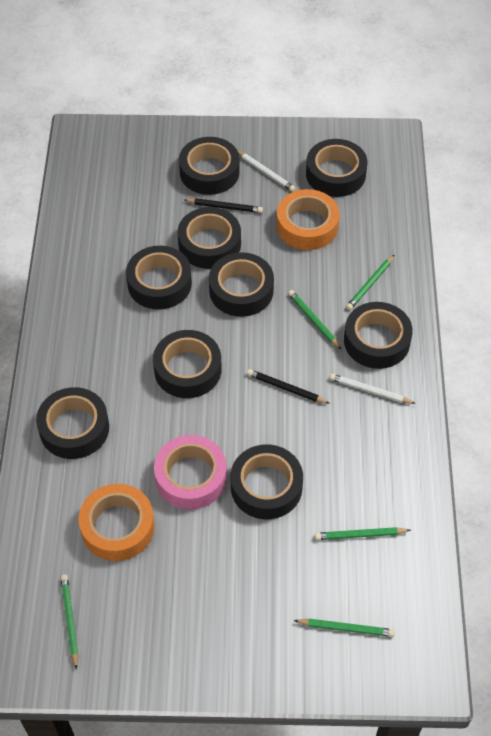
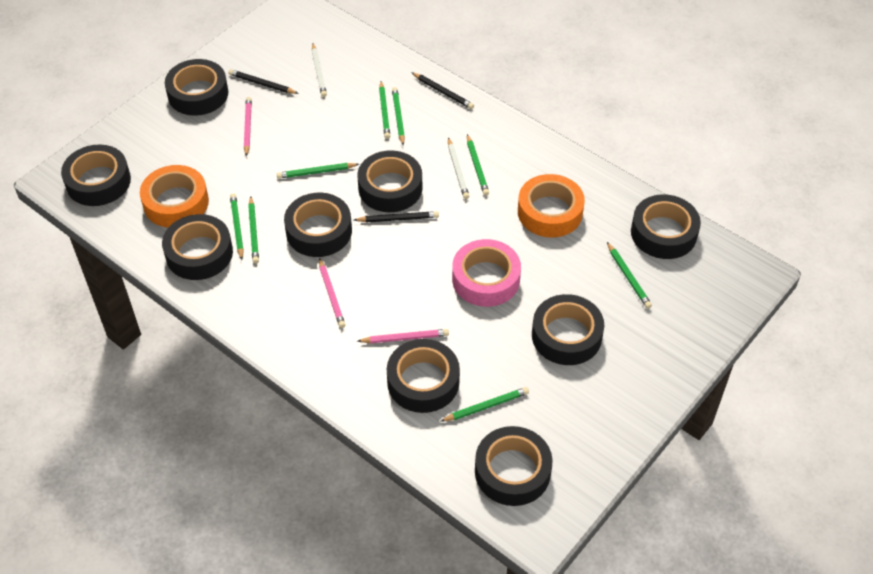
black pencil: [184,198,263,213] [247,369,330,404] = 2 -> [228,69,299,94] [354,211,439,222] [411,72,474,109] = 3
green pencil: [60,574,78,670] [288,290,341,349] [294,619,395,637] [315,527,411,540] [346,255,394,310] = 5 -> [230,194,244,260] [248,196,259,263] [277,163,359,179] [379,81,390,139] [392,87,405,145] [440,387,529,422] [467,134,489,196] [607,242,652,309] = 8
pink pencil: none = 0 -> [244,97,252,157] [319,258,346,328] [357,329,449,343] = 3

